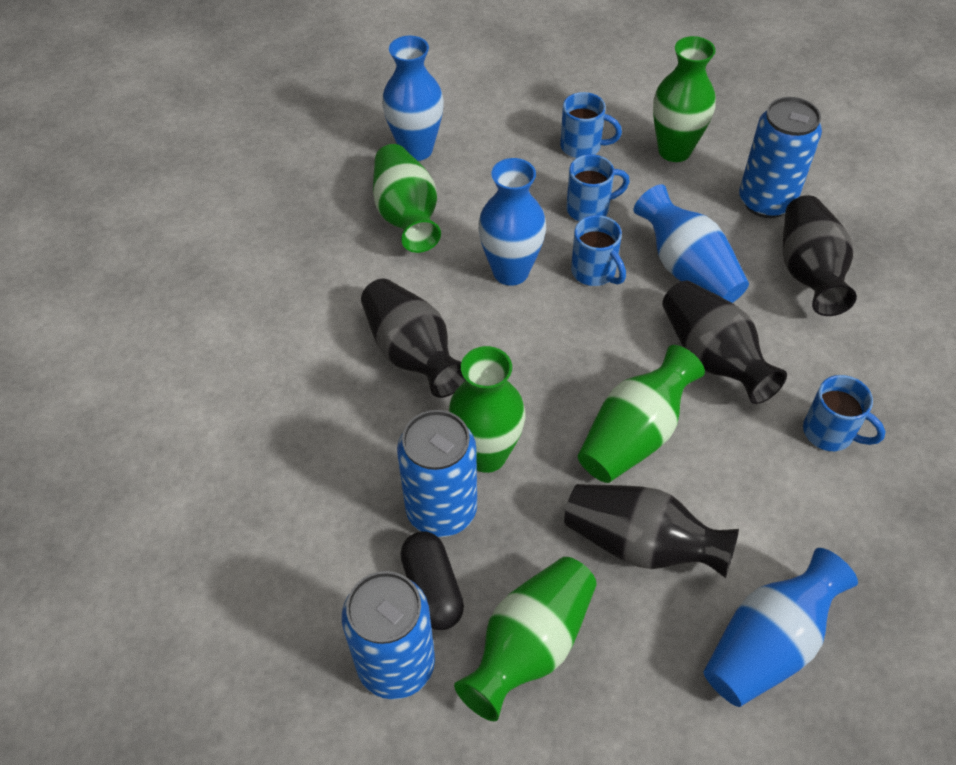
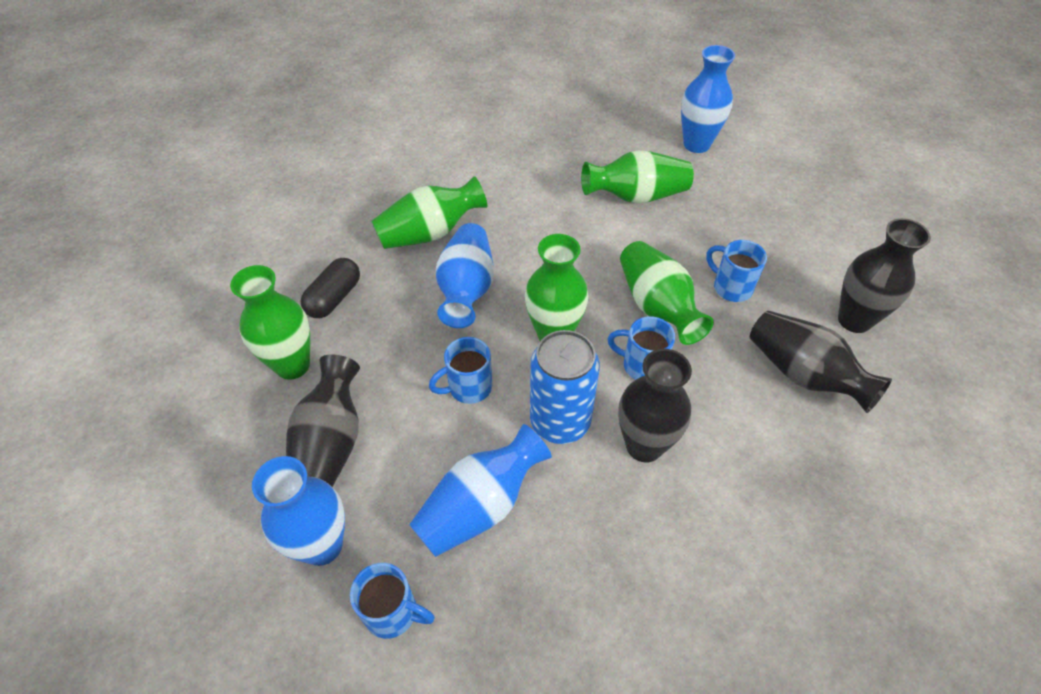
blue can: [342,571,435,699] [397,410,477,537] [739,97,822,218] = 3 -> [530,330,600,444] = 1

